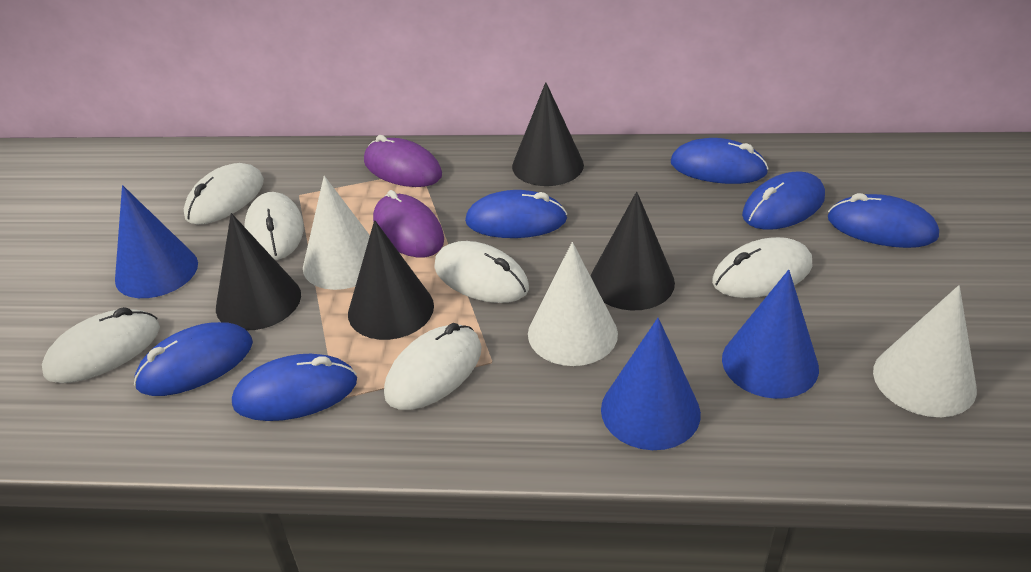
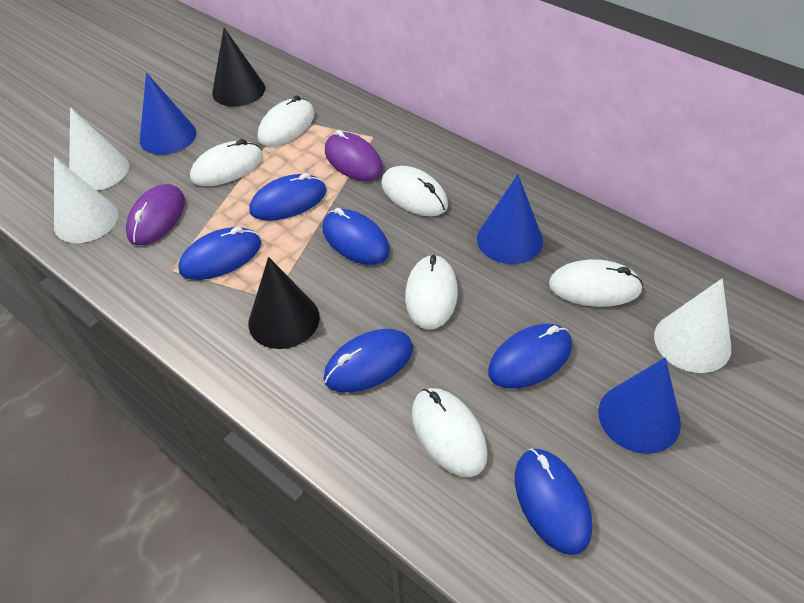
black cone: [216,213,301,330] [348,220,434,340] [512,82,584,186] [591,192,675,310] = 4 -> [212,28,265,107] [248,257,320,349] = 2

